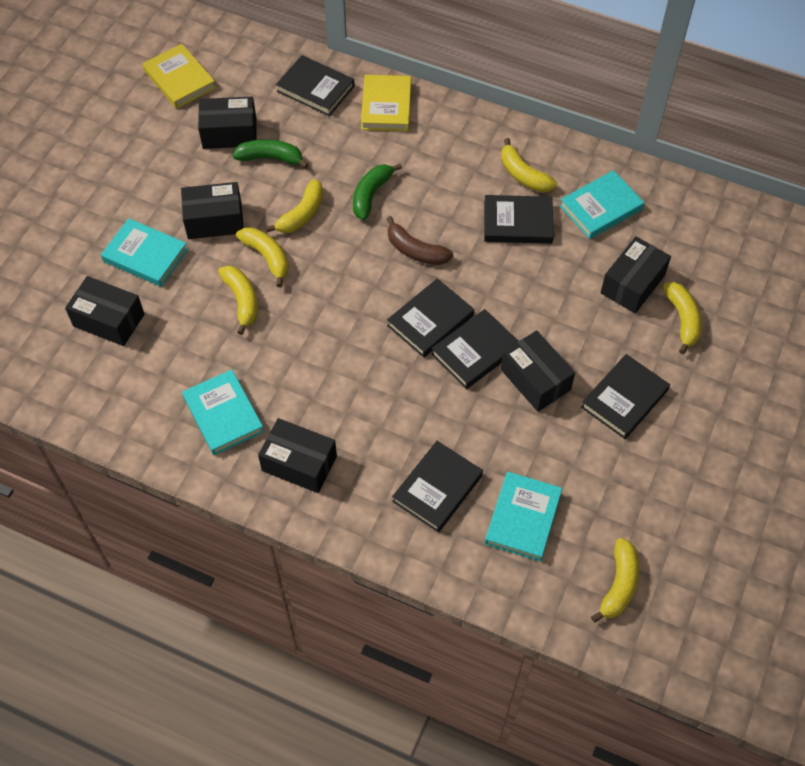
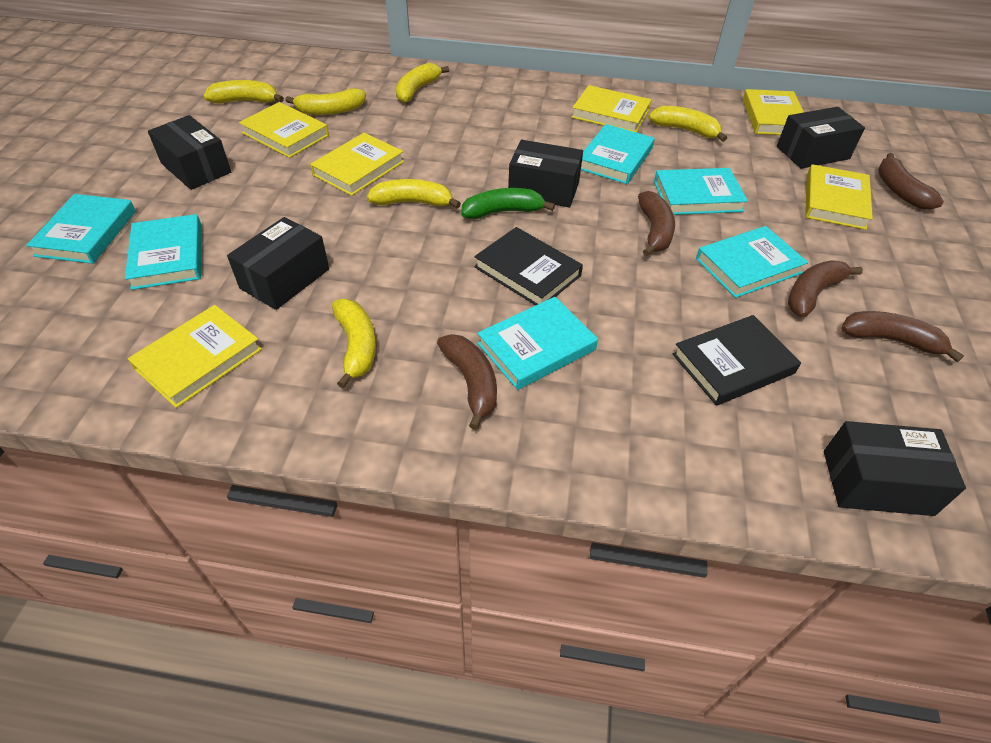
black book: [276,55,354,116] [387,278,474,358] [392,441,483,532] [431,309,518,389] [484,195,554,244] [581,354,670,439] = 6 -> [474,227,583,306] [673,315,801,406] = 2
black box: [65,276,145,346] [181,182,244,239] [198,97,257,149] [258,418,337,493] [501,330,575,412] [601,236,671,314] = 6 -> [148,115,231,190] [227,217,329,310] [508,140,583,208] [777,107,865,169] [824,421,966,516] = 5
brown banana: [387,216,453,265] = 1 -> [437,334,497,430] [638,191,675,256] [788,261,863,317] [841,311,964,362] [878,153,944,210] = 5
green banana: [232,139,309,169] [353,163,402,220] = 2 -> [461,188,555,219] = 1
turquoise book: [101,218,188,287] [182,369,264,455] [485,472,562,562] [560,170,644,239] = 4 -> [26,194,136,264] [125,214,202,290] [477,297,598,390] [581,124,655,184] [654,168,748,215] [696,226,808,298] = 6
yellow book: [142,44,216,109] [361,75,411,131] = 2 -> [128,305,262,408] [239,102,329,158] [310,133,404,196] [571,85,651,132] [743,89,804,135] [805,164,873,230] = 6

